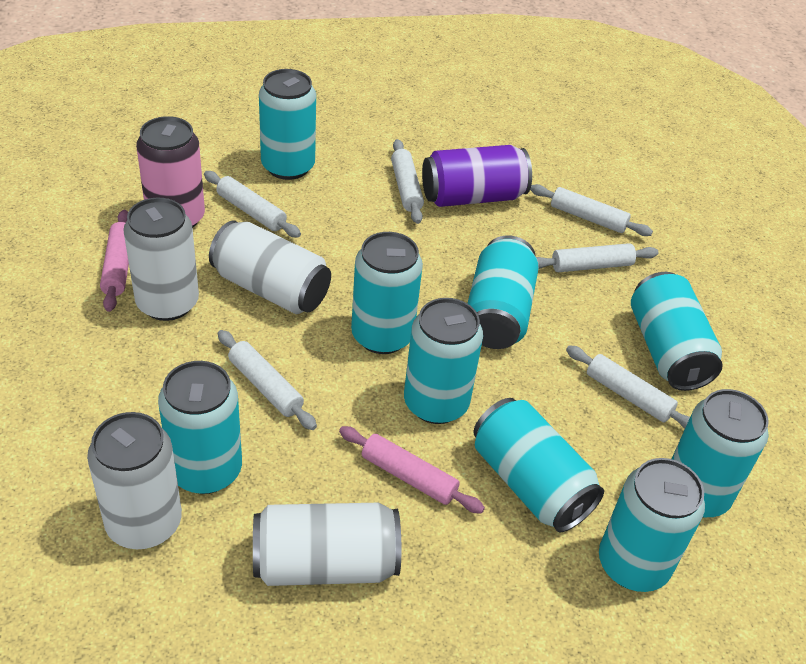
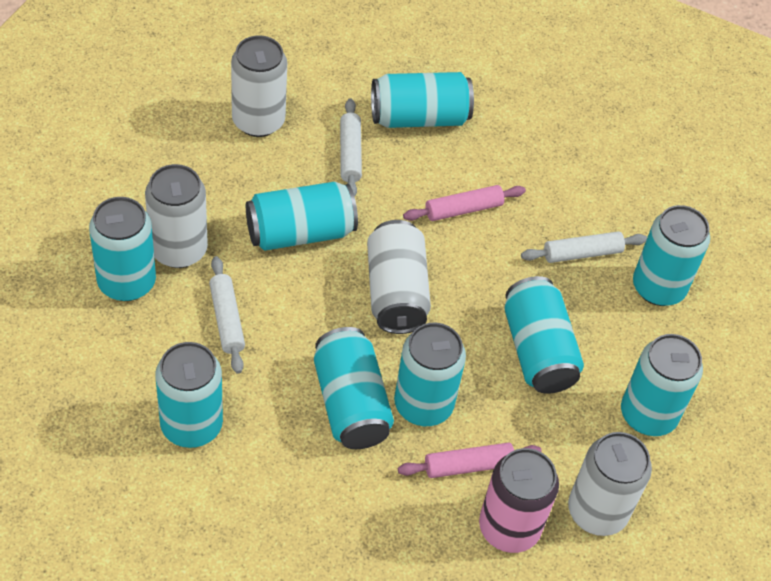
purple can: [422,145,532,207] = 1 -> none = 0
white rolling pin: [204,171,301,238] [218,330,317,430] [391,139,424,224] [530,184,653,236] [536,243,658,272] [566,345,690,429] = 6 -> [209,256,245,374] [340,98,362,197] [521,231,647,263] = 3

